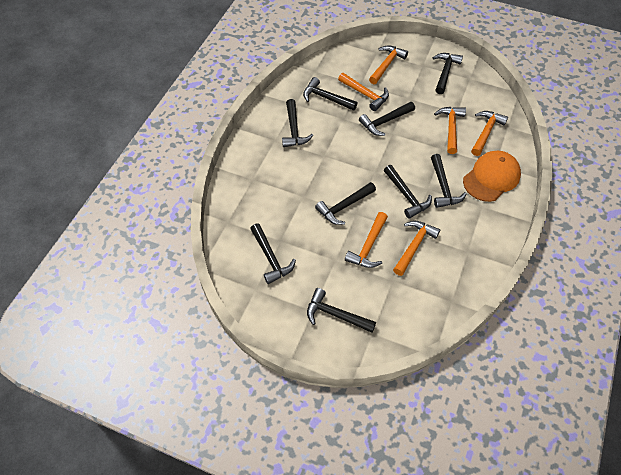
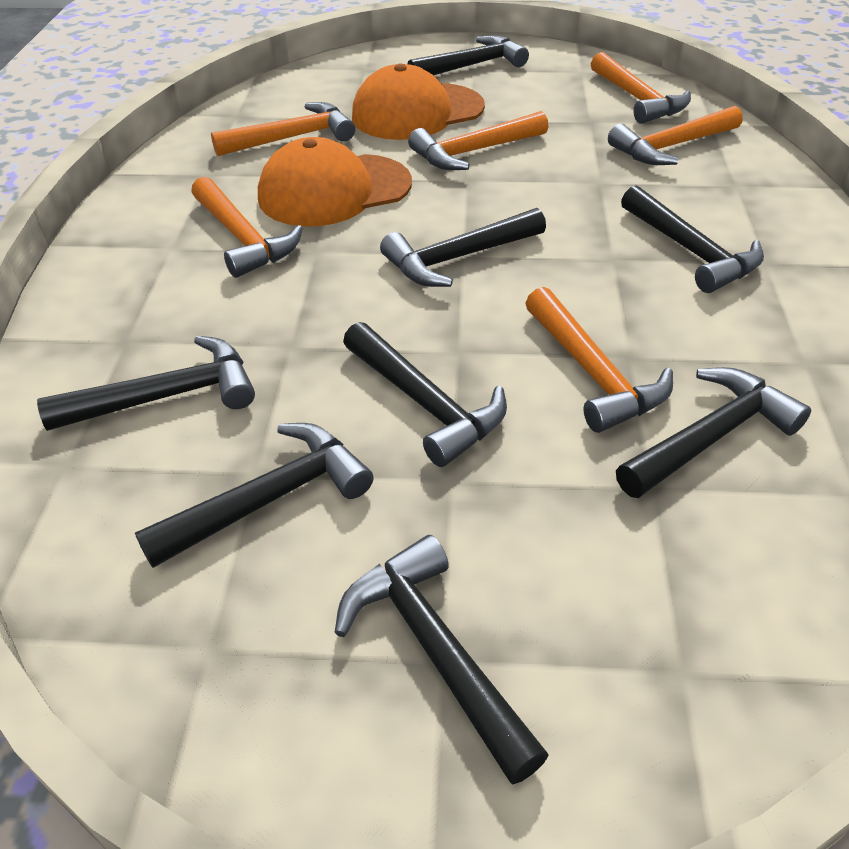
black hammer: [250,223,296,284] [282,99,313,147] [303,77,358,111] [307,288,376,333] [315,182,376,225] [359,102,415,136] [384,165,432,219] [431,154,467,208] [433,53,463,94] = 9 -> [37,336,255,431] [135,423,374,568] [335,535,549,785] [343,322,507,467] [380,208,546,287] [408,35,529,75] [616,367,811,498] [621,185,764,293] = 8
orange cap: [463,151,521,202] = 1 -> [258,137,412,227] [352,64,485,140] = 2

